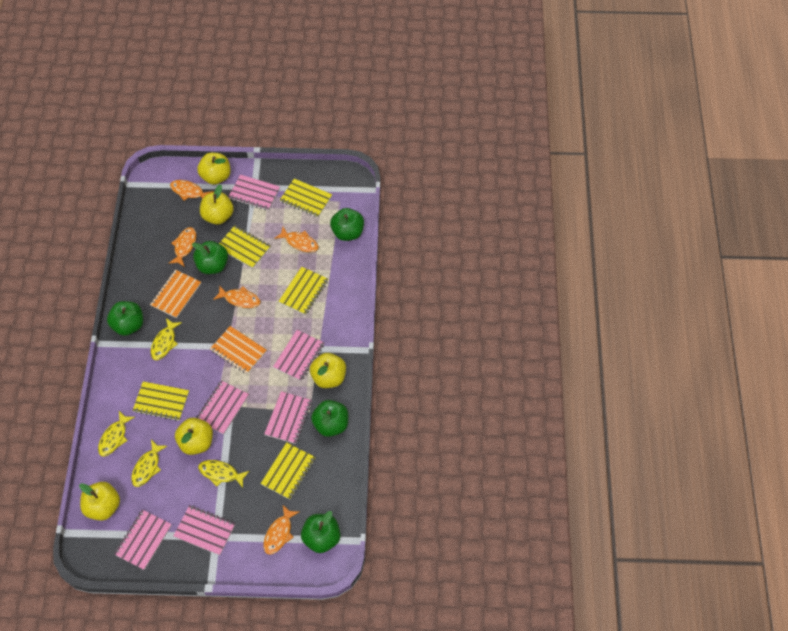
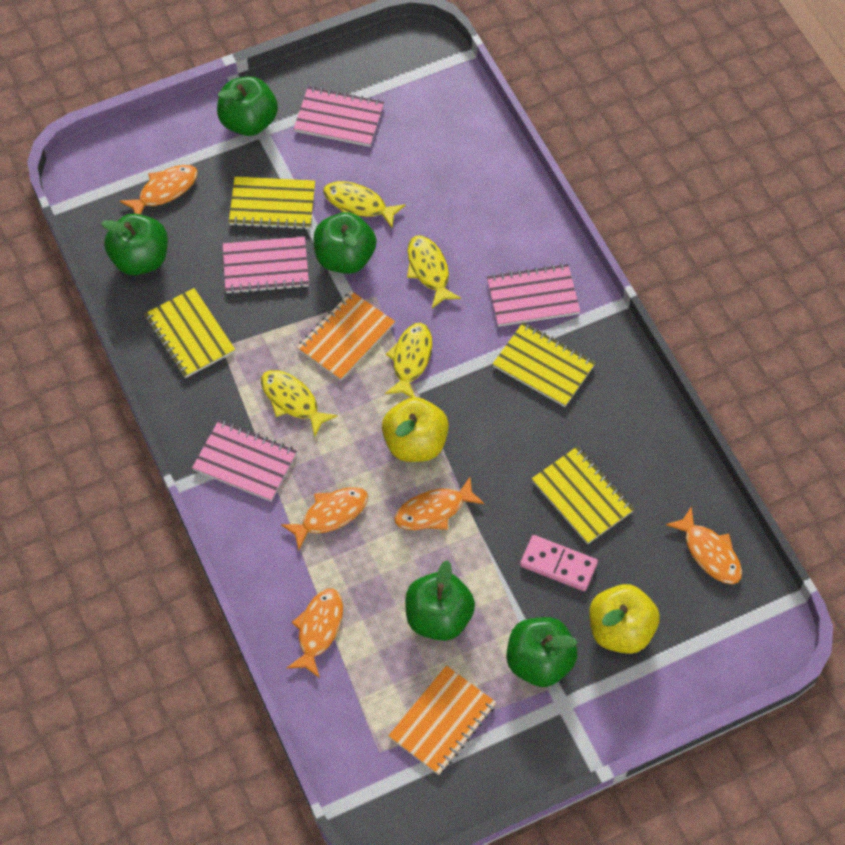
pink domino: none = 0 -> [520,535,598,591] = 1
pink notebook: [114,509,172,570] [174,505,235,555] [196,381,249,435] [228,174,280,211] [264,391,312,444] [273,330,324,381] = 6 -> [192,420,297,502] [223,237,309,294] [294,86,384,147] [487,263,580,327] = 4
yellow apple: [79,482,120,521] [175,418,213,455] [197,153,231,185] [200,184,234,225] [310,353,346,388] = 5 -> [382,397,449,462] [589,584,660,654] = 2
yellow notebook: [133,381,189,421] [219,226,270,269] [261,442,315,500] [278,267,328,315] [280,179,332,217] = 5 -> [144,288,235,378] [229,176,315,230] [493,322,596,407] [532,446,634,544] = 4

